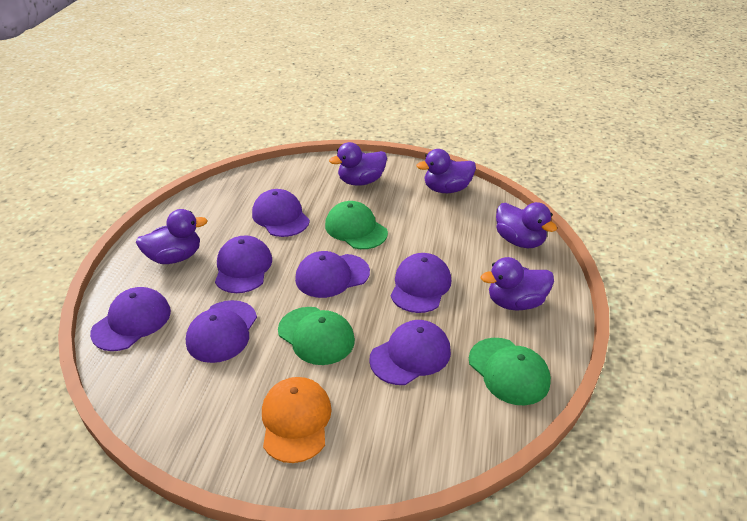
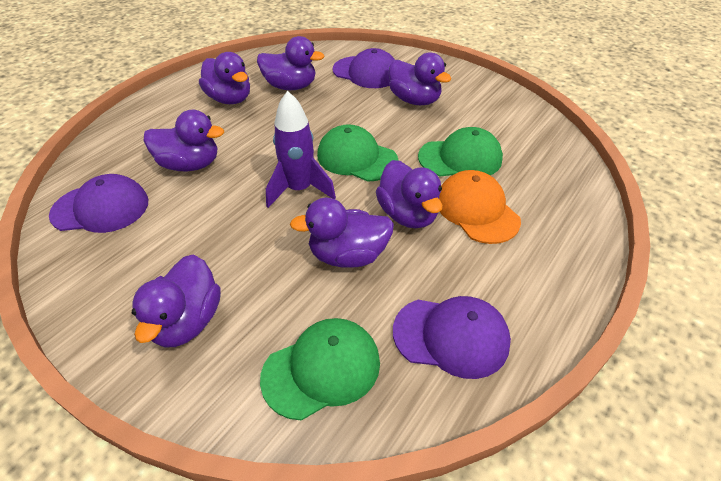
purple cap: [90,287,171,351] [186,300,257,363] [215,235,272,293] [252,189,310,237] [295,251,370,298] [369,320,451,385] [391,253,451,313] = 7 -> [49,174,148,233] [333,48,395,88] [393,296,511,379] = 3
purple duck: [136,209,208,264] [329,142,387,186] [417,149,476,193] [481,257,554,310] [496,202,557,248] = 5 -> [132,255,221,348] [144,110,224,171] [199,52,250,104] [257,36,324,90] [290,198,394,268] [376,160,443,229] [389,53,452,105] = 7
purple rocket: none = 0 -> [266,91,336,208] = 1

